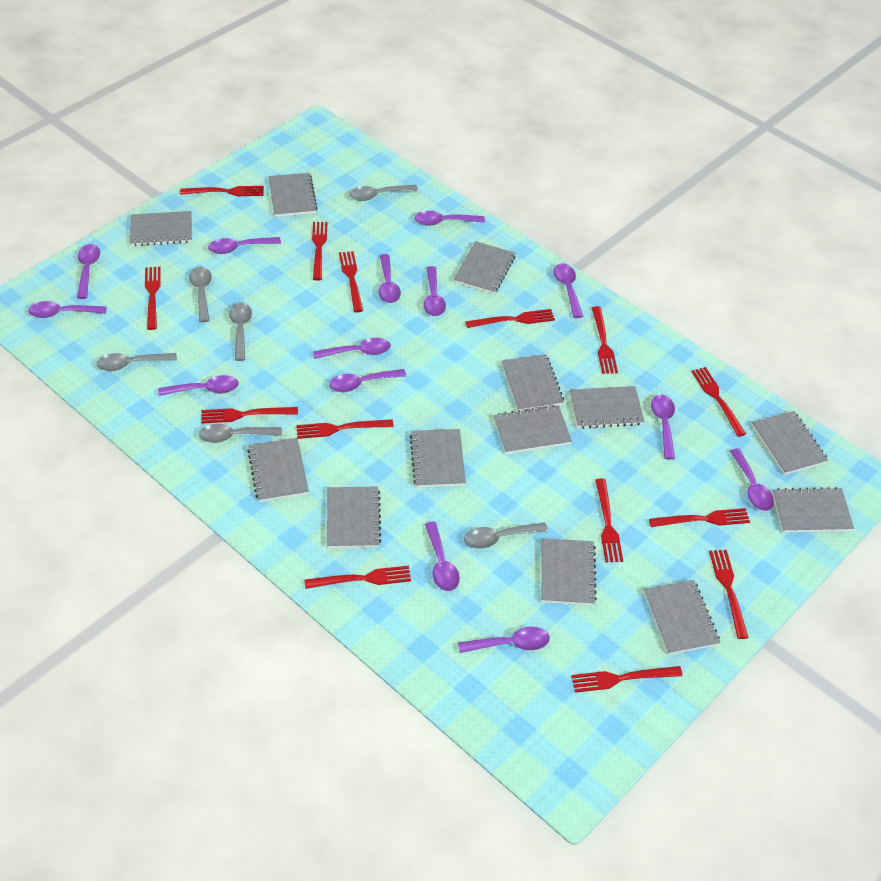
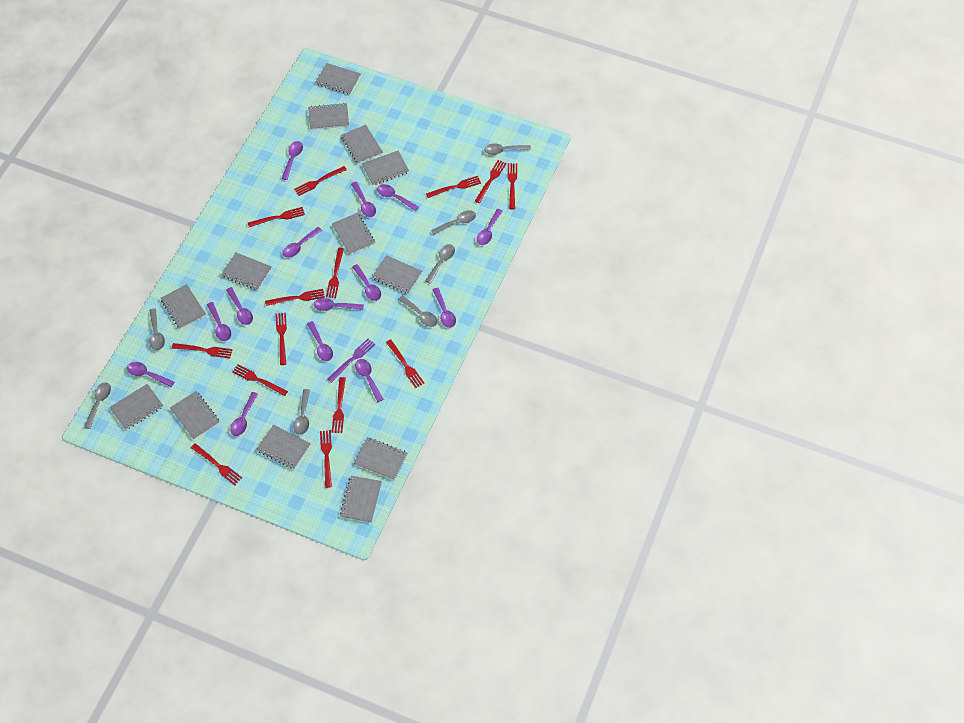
grey spoon: [97,353,177,371] [189,267,212,322] [199,424,282,443] [229,302,252,361] [350,185,418,201] [464,522,548,549] = 6 -> [84,382,111,429] [149,308,165,350] [294,389,310,435] [398,295,438,327] [425,244,455,284] [431,210,476,235] [484,143,531,155] = 7
purple fork: none = 0 -> [328,338,375,382] = 1

